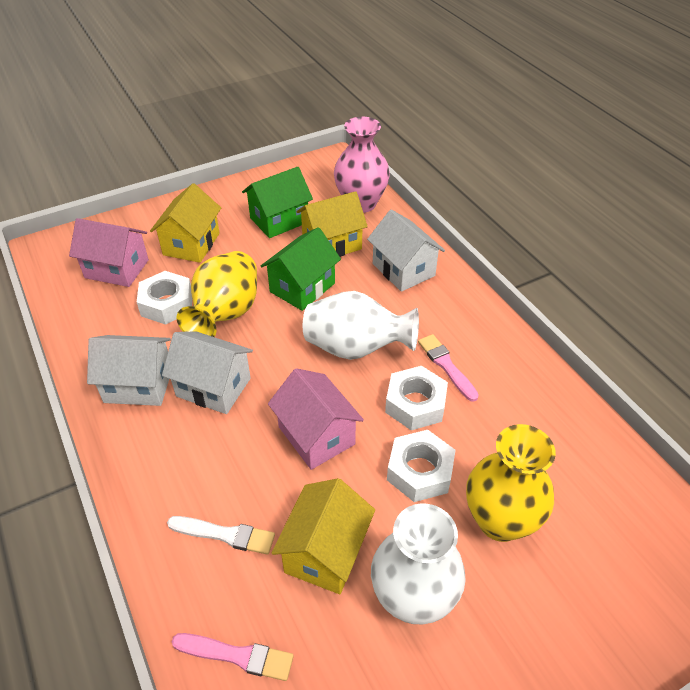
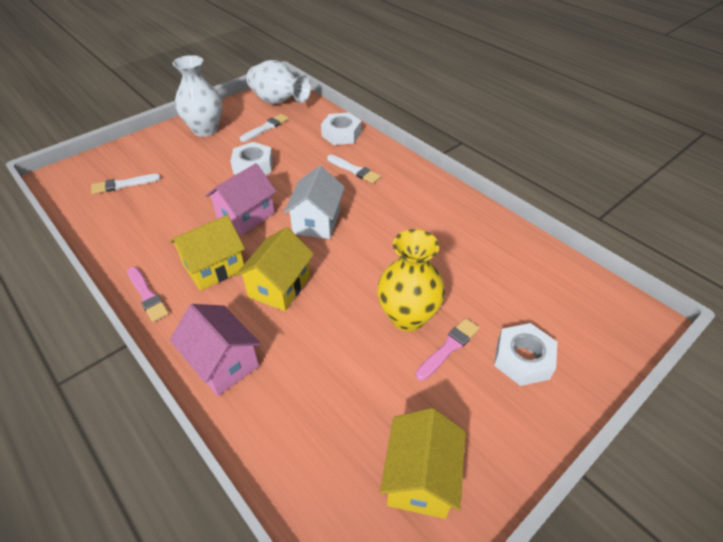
green house: [242,167,313,238] [261,227,341,311] = 2 -> none = 0
pink vase: [334,117,390,213] = 1 -> none = 0
white brush: [167,516,275,555] = 1 -> [91,174,161,194] [240,114,289,142] [327,155,381,184] = 3
white house: [87,335,171,406] [162,331,253,414] [367,209,445,292] = 3 -> [284,166,345,239] = 1
yellow vase: [176,251,257,337] [466,424,556,542] = 2 -> [377,229,445,331] = 1

